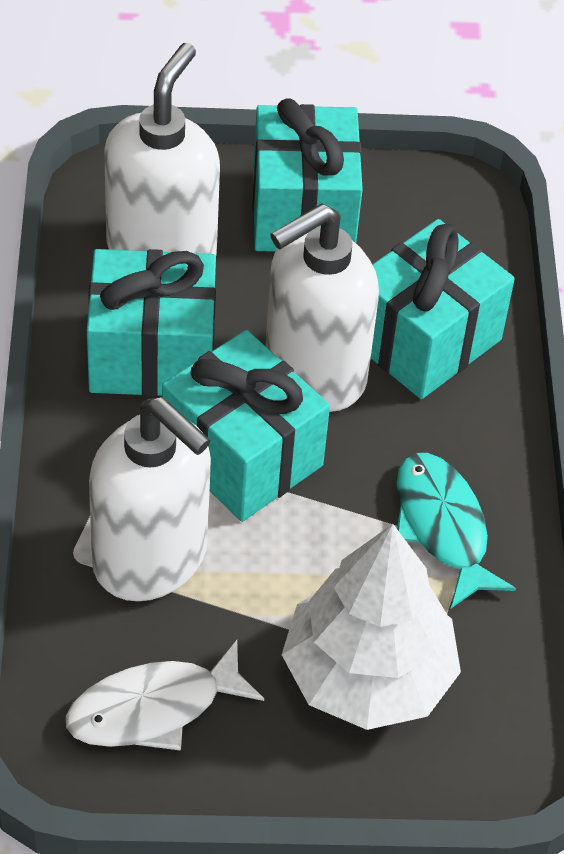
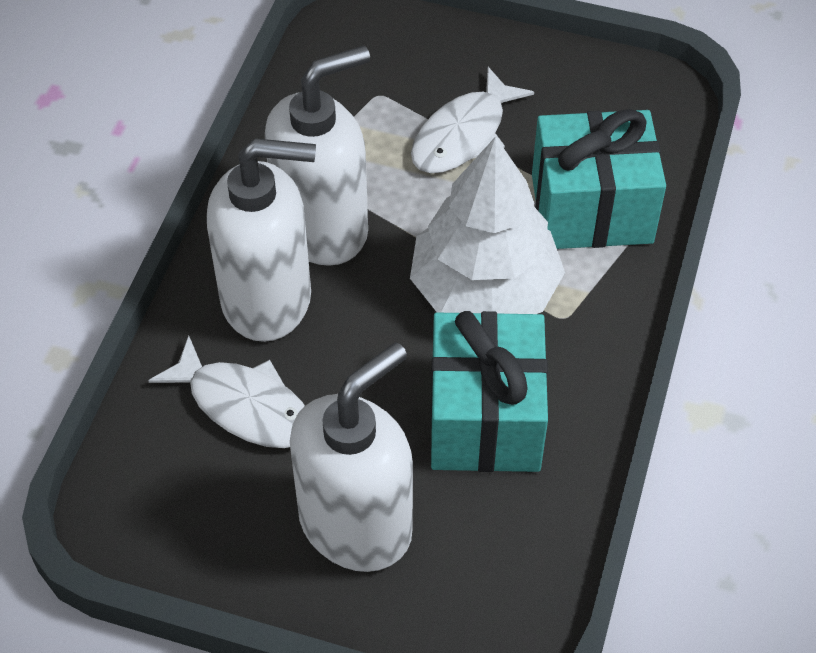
turquoise fish: [397,453,516,608] = 1 -> none = 0
turquoise gift: [87,249,216,397] [162,330,330,522] [253,98,363,252] [371,219,515,399] = 4 -> [430,311,548,472] [532,109,666,249] = 2
white fish: [66,640,264,751] = 1 -> [148,336,305,448] [411,67,534,173] = 2

